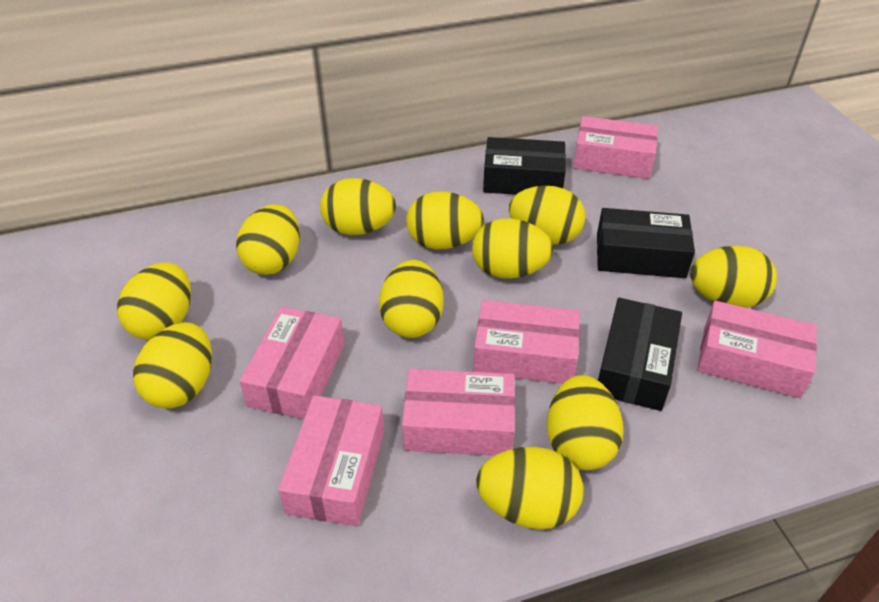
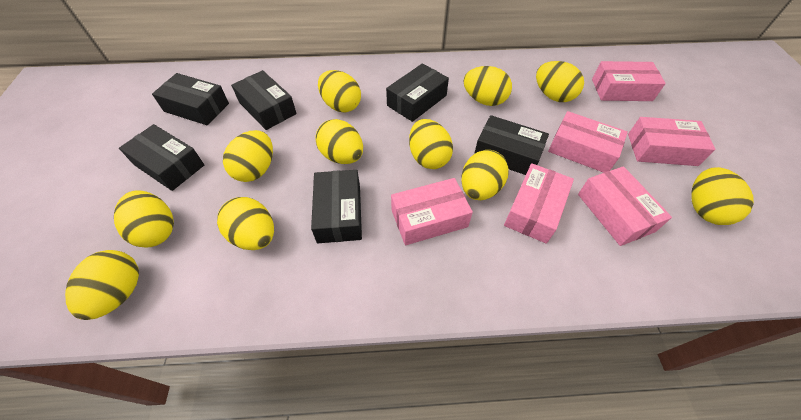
black box: [483,137,566,195] [597,208,695,278] [598,298,682,411] = 3 -> [119,124,204,191] [152,73,229,125] [231,70,297,130] [311,170,362,243] [386,63,449,122] [474,115,549,175] = 6

